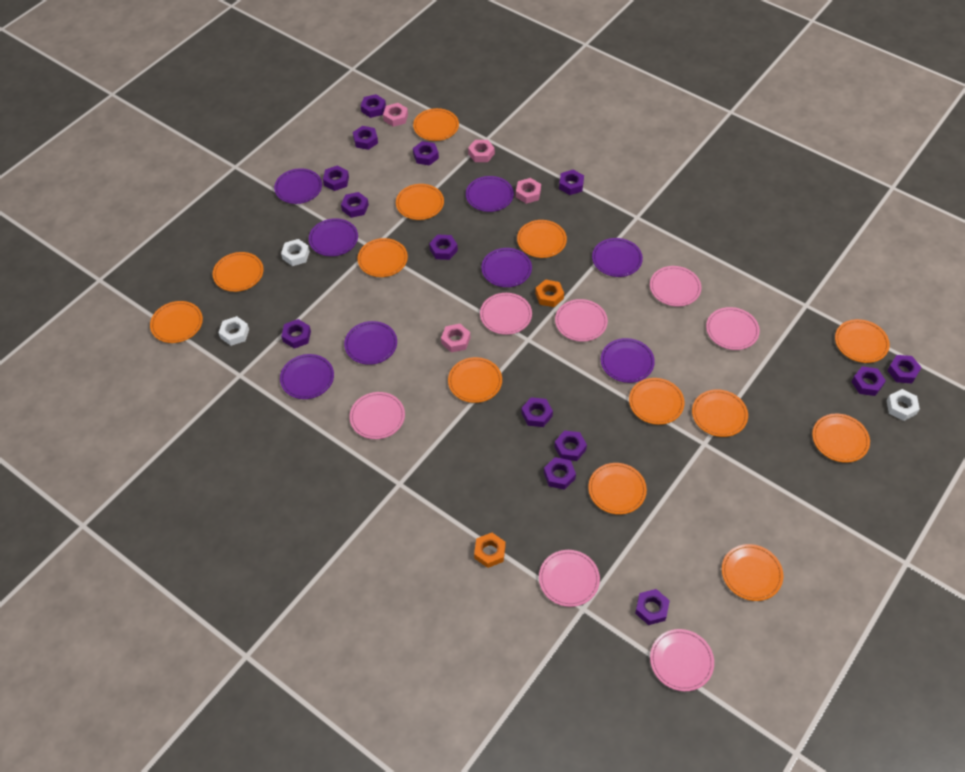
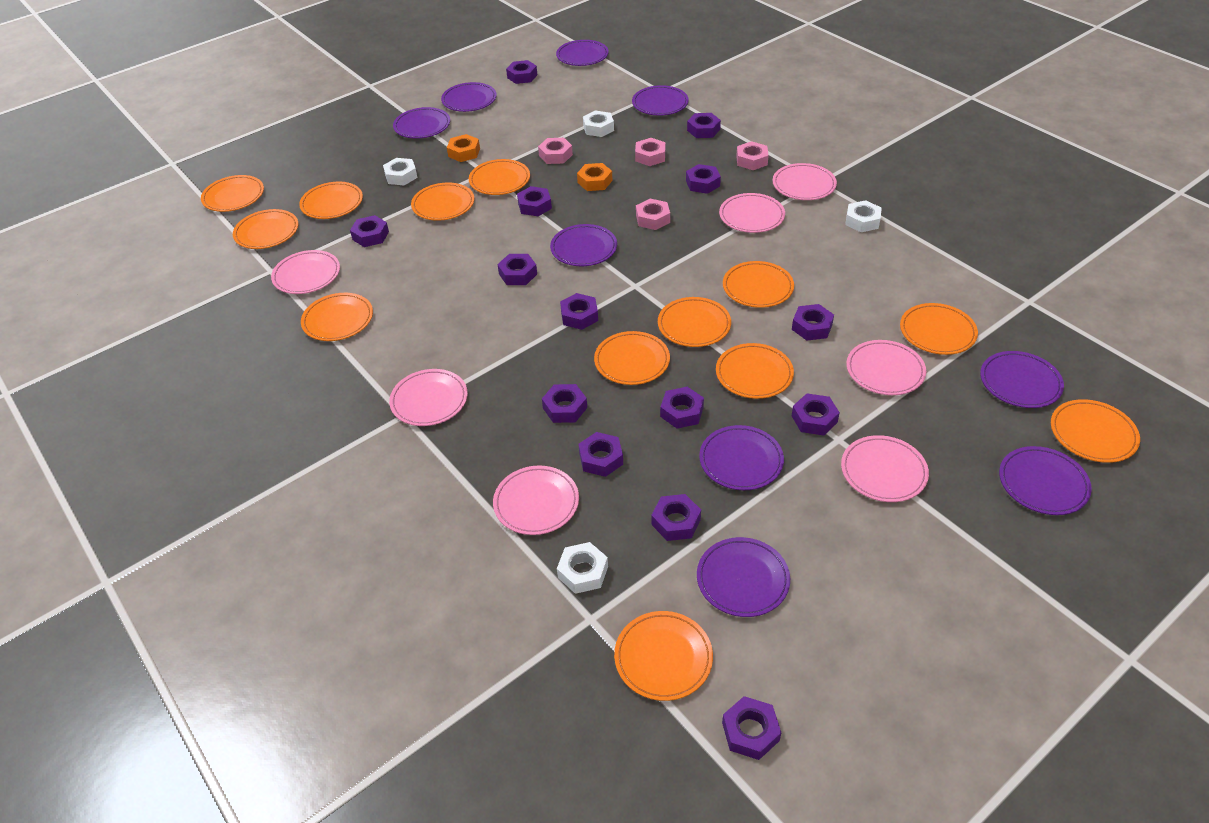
purple plate: [274,168,322,204] [280,354,334,399] [309,218,358,256] [344,321,397,365] [466,176,514,212] [481,248,532,287] [592,238,643,277] [601,338,655,383] = 8 -> [393,107,450,139] [441,82,497,112] [550,224,617,266] [556,40,609,66] [632,85,689,116] [697,537,790,617] [699,425,784,490] [980,351,1064,408] [999,446,1092,515] = 9
white nut: [218,316,249,346] [281,239,310,266] [886,389,920,421] = 3 -> [383,158,418,186] [557,542,608,594] [583,111,614,137] [845,200,882,232] = 4

